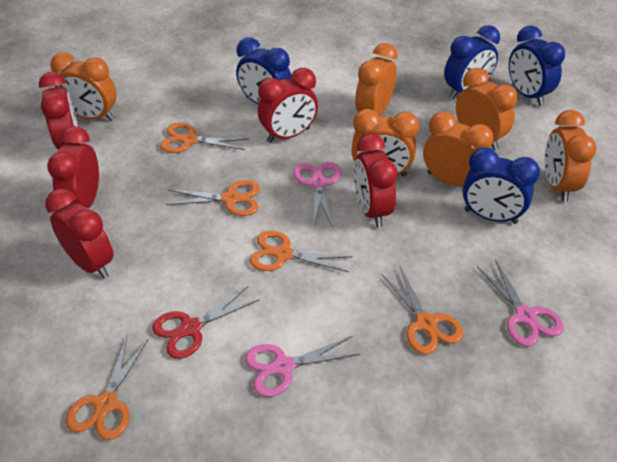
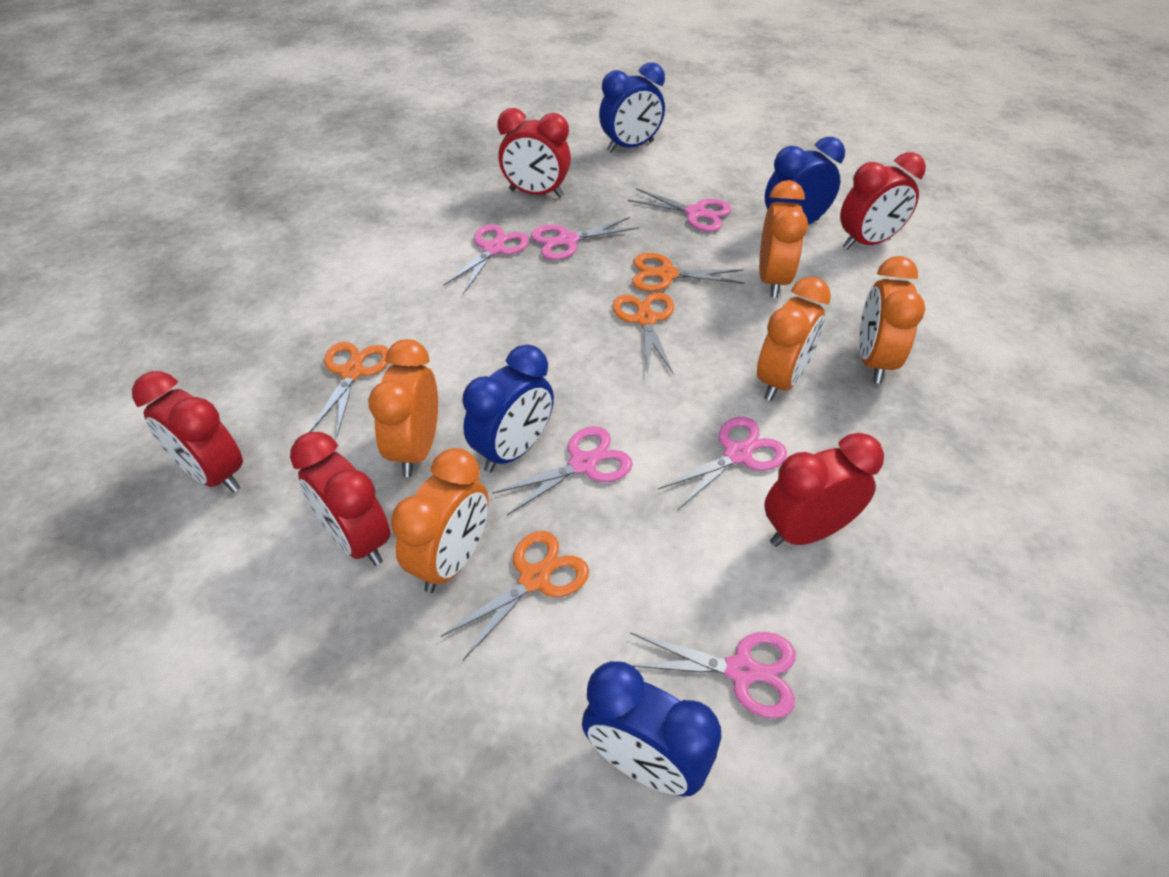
orange clock: [50,52,117,121] [352,109,419,177] [355,43,398,116] [423,112,494,186] [456,68,517,150] [545,110,597,202] = 6 -> [368,339,438,477] [391,448,489,593] [757,277,831,401] [759,180,808,298] [859,256,925,383] = 5
orange scissors: [66,337,148,440] [160,122,249,153] [166,180,260,216] [249,230,352,272] [381,267,463,354] = 5 -> [310,342,389,436] [440,531,589,660] [612,292,674,375] [632,253,745,291] = 4
pink scissors: [245,336,360,397] [294,162,341,227] [477,259,564,347] = 3 -> [443,224,529,293] [492,426,633,515] [531,217,639,260] [628,188,732,232] [630,632,796,718] [658,417,787,509] = 6
red scissors: [152,286,260,359] = 1 -> none = 0

